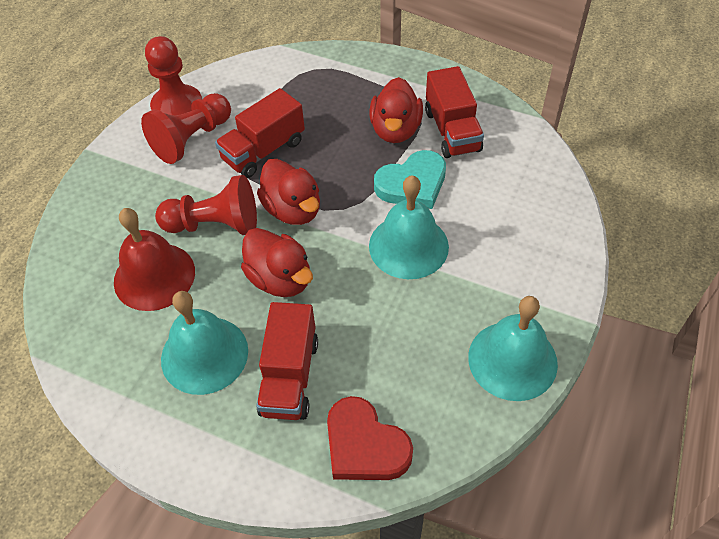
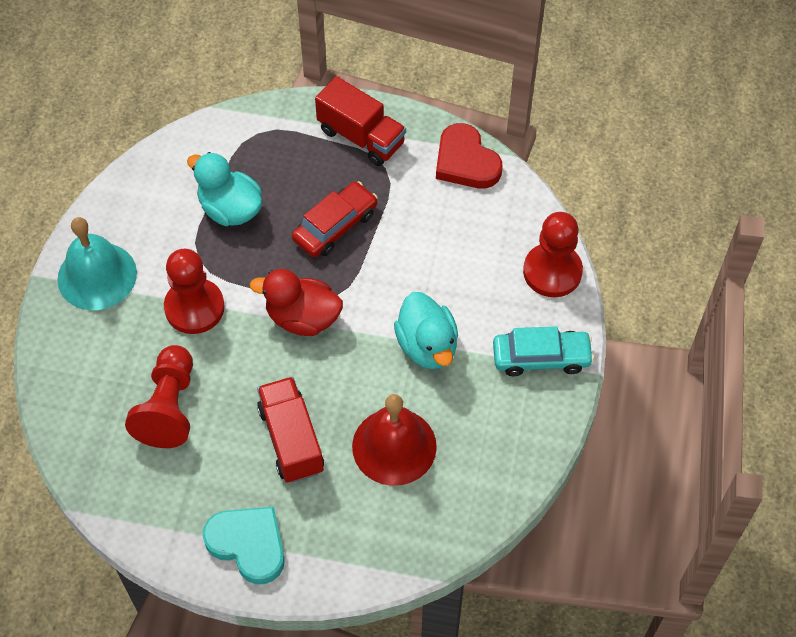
red car: none = 0 -> [292,181,378,257] = 1
red duck: [241,228,313,297] [257,159,320,225] [369,77,423,143] = 3 -> [250,269,343,336] = 1
red truck: [215,88,305,178] [256,302,318,420] [425,66,484,158] = 3 -> [257,377,324,483] [315,76,406,166] = 2
turquoise bell: [161,291,248,395] [369,175,449,279] [468,296,558,401] = 3 -> [57,217,137,310] = 1
turquoise car: none = 0 -> [493,326,594,376] = 1
turquoise duck: none = 0 -> [187,152,263,226] [394,292,458,369] = 2

